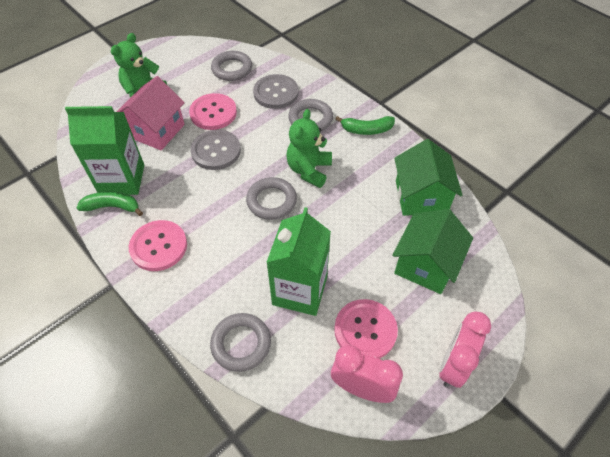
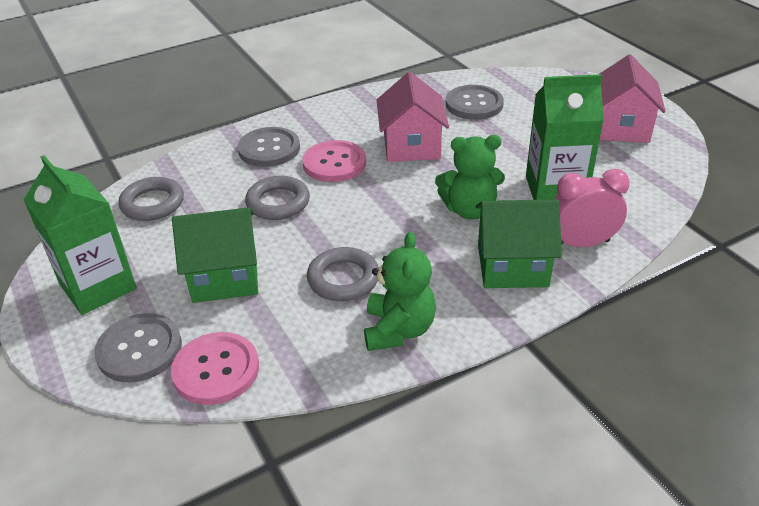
green banana: [76,191,143,216] [336,116,395,135] = 2 -> none = 0
grey button: [190,130,241,170] [253,74,299,109] = 2 -> [94,313,182,382] [237,127,300,167] [446,85,504,120] = 3
grey ring: [210,313,271,372] [211,51,252,81] [246,177,297,220] [289,99,333,132] = 4 -> [118,177,184,221] [245,176,310,220] [307,247,379,301] = 3
pink button: [129,220,187,271] [189,93,237,130] [334,299,398,359] = 3 -> [171,332,259,405] [302,140,366,182] = 2
pink clock: [331,345,403,403] [439,311,491,388] = 2 -> [554,169,630,247] = 1
pink house: [116,76,185,150] = 1 -> [377,72,449,162] [600,54,666,143] = 2

